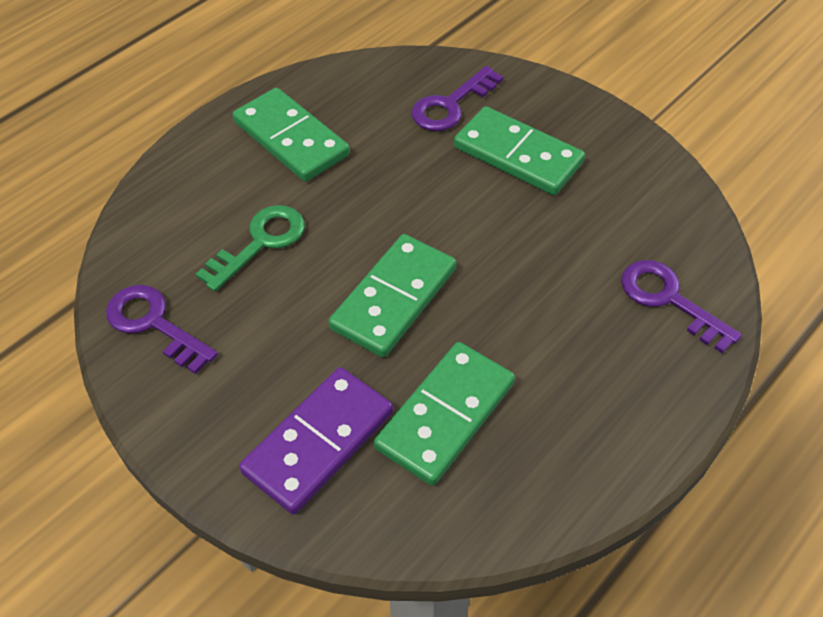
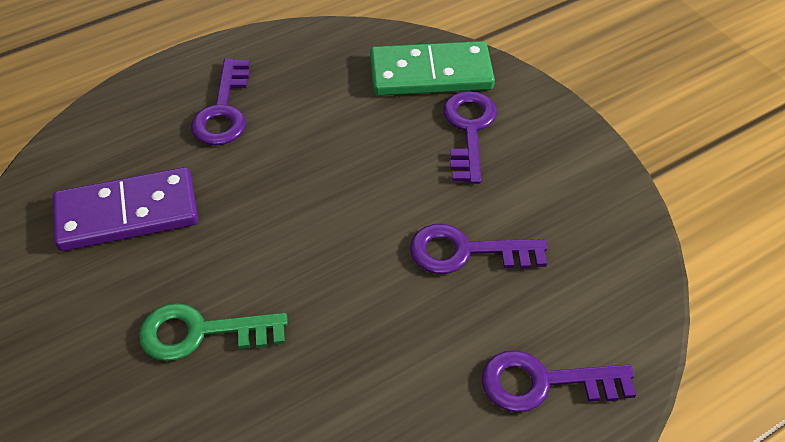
green domino: [233,88,350,182] [329,234,456,358] [374,342,515,486] [454,106,585,195] = 4 -> [370,41,495,96] = 1
purple key: [106,285,218,374] [412,66,503,131] [621,260,742,354] = 3 -> [191,58,250,146] [410,224,547,274] [443,91,497,184] [482,350,636,412] = 4

